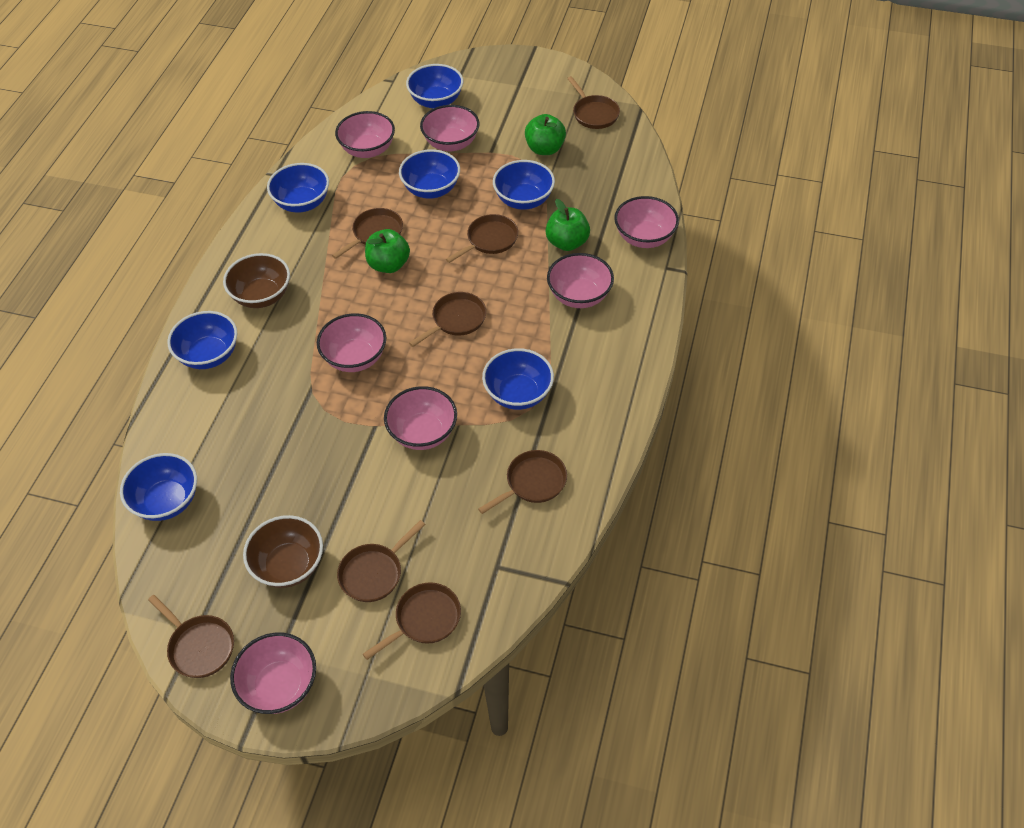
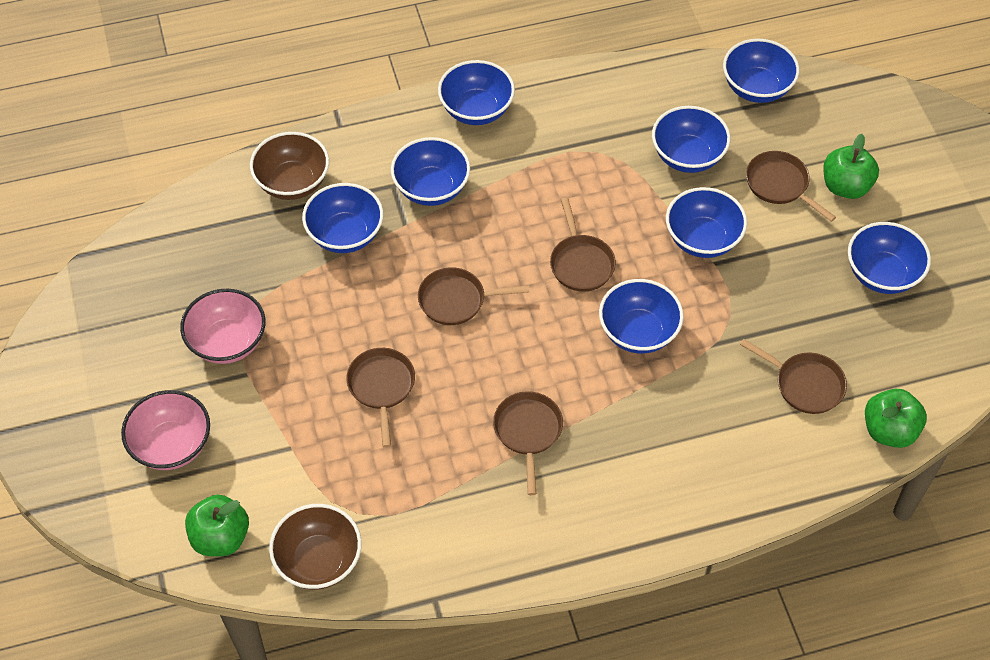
blue bowl: [120,453,197,521] [167,311,238,369] [267,163,329,213] [399,149,460,199] [406,64,463,109] [482,348,554,410] [493,160,555,210] = 7 -> [302,183,383,253] [391,137,470,206] [438,60,515,125] [599,279,684,354] [652,106,730,173] [666,187,747,258] [723,39,799,103] [848,222,931,294] = 8
brown pan: [148,595,234,678] [332,208,403,259] [337,520,426,602] [363,582,461,660] [409,292,486,347] [446,214,518,263] [478,450,567,514] [567,76,620,129] = 8 -> [346,348,415,448] [418,267,529,325] [493,391,563,495] [550,198,616,292] [740,339,847,414] [746,151,836,222] = 6
pink bowl: [230,633,316,714] [317,313,387,372] [335,111,395,158] [384,386,457,450] [420,105,479,151] [547,253,614,308] [614,196,679,248] = 7 -> [121,390,210,470] [180,288,265,364] = 2

